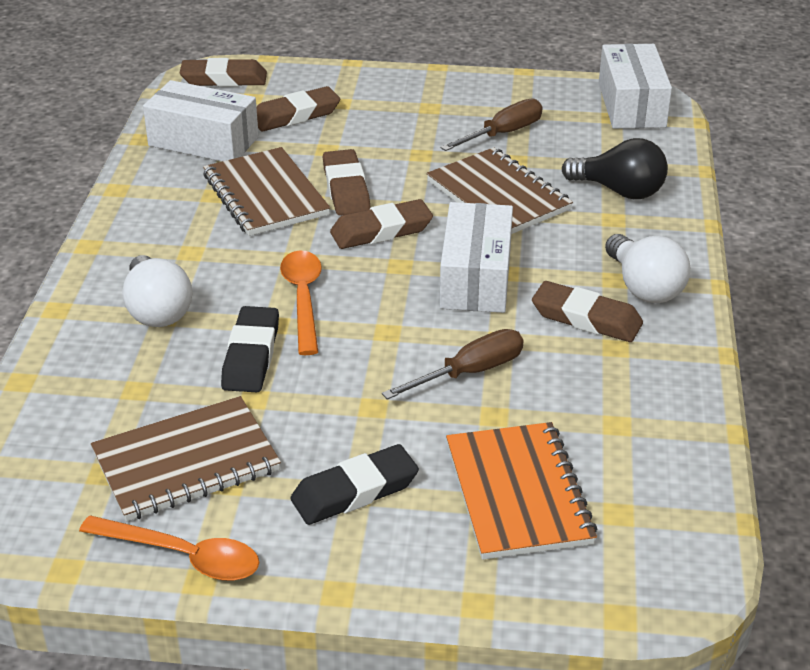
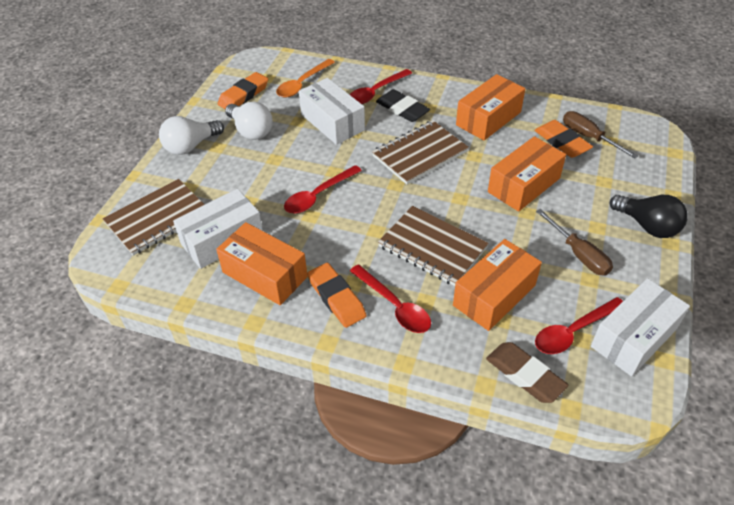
black eraser: [221,306,279,392] [290,444,419,525] = 2 -> [376,89,430,122] = 1
brown eraser: [180,58,267,87] [256,86,340,131] [323,149,370,216] [330,199,433,249] [532,281,643,342] = 5 -> [486,342,568,403] = 1
orange box: none = 0 -> [216,222,308,305] [453,239,542,331] [456,74,525,140] [488,136,566,212] = 4
orange eraser: none = 0 -> [218,72,268,109] [307,263,366,328] [534,120,593,158] = 3
orange notebook: [446,422,597,560] = 1 -> none = 0
orange spoon: [79,515,260,581] [280,250,322,355] = 2 -> [276,59,335,98] = 1
red spoon: none = 0 -> [284,165,362,214] [350,69,412,104] [350,264,431,333] [535,297,623,354] = 4

